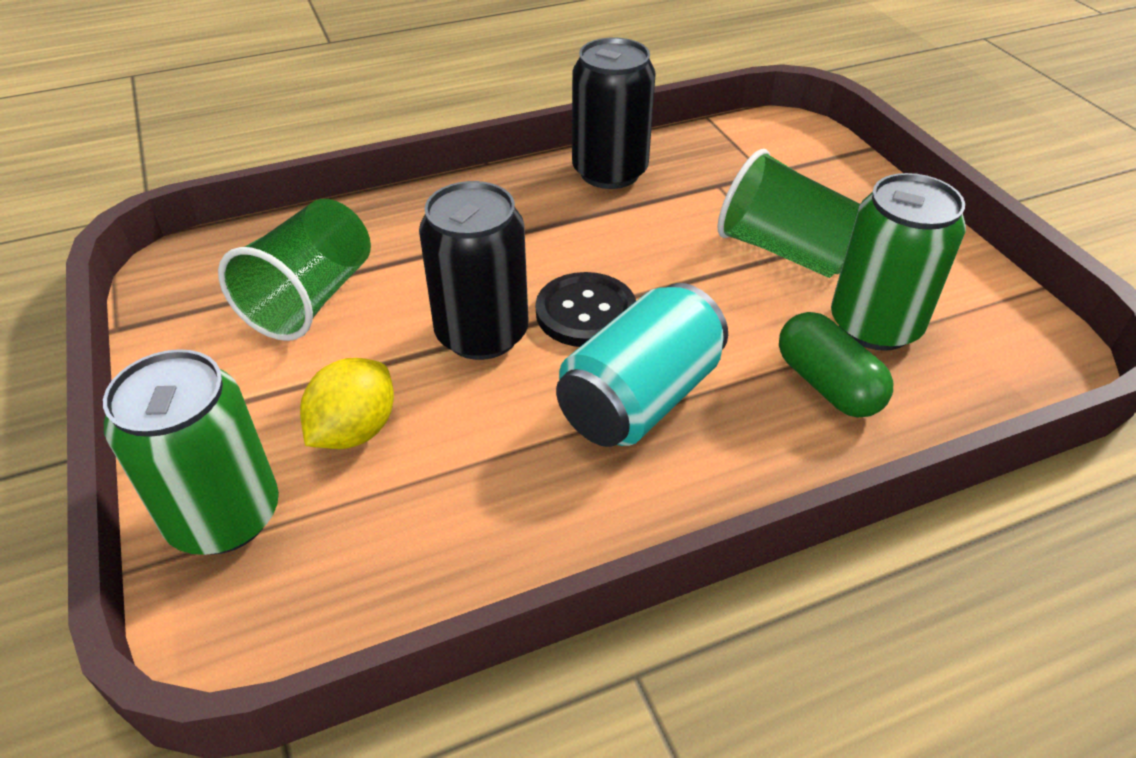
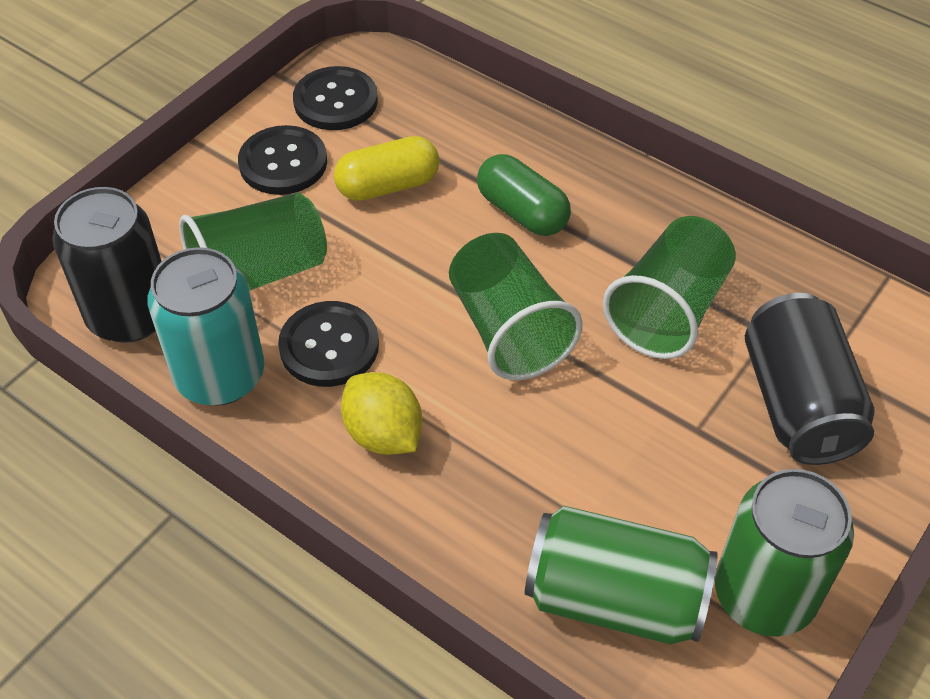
black button: [535,272,636,347] = 1 -> [238,125,327,195] [278,301,379,387] [293,66,378,130] = 3
green cup: [218,199,371,341] [718,149,860,278] = 2 -> [179,193,327,291] [449,233,583,380] [603,216,736,359] = 3
yellow capsule: none = 0 -> [334,136,439,201] = 1

